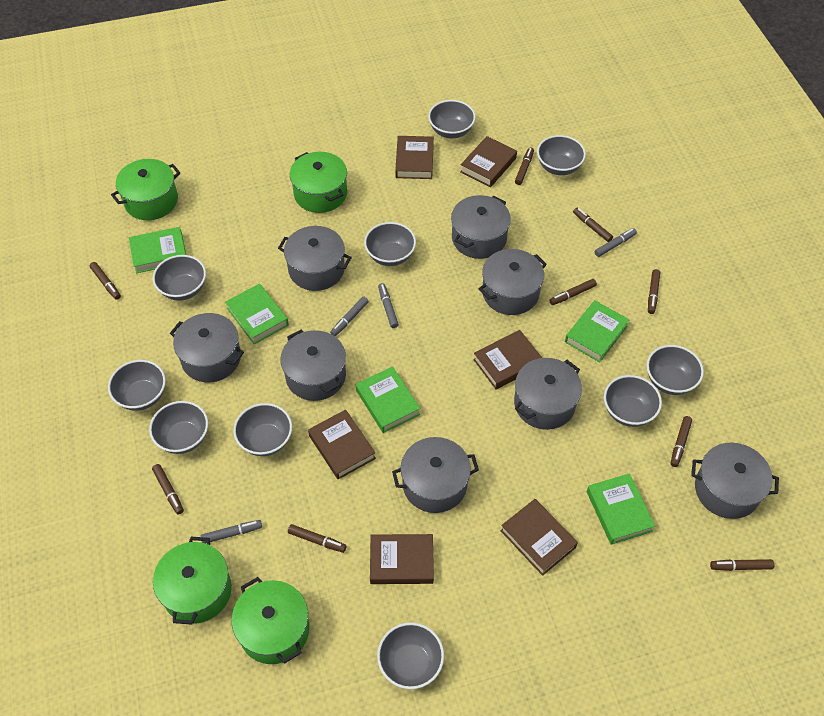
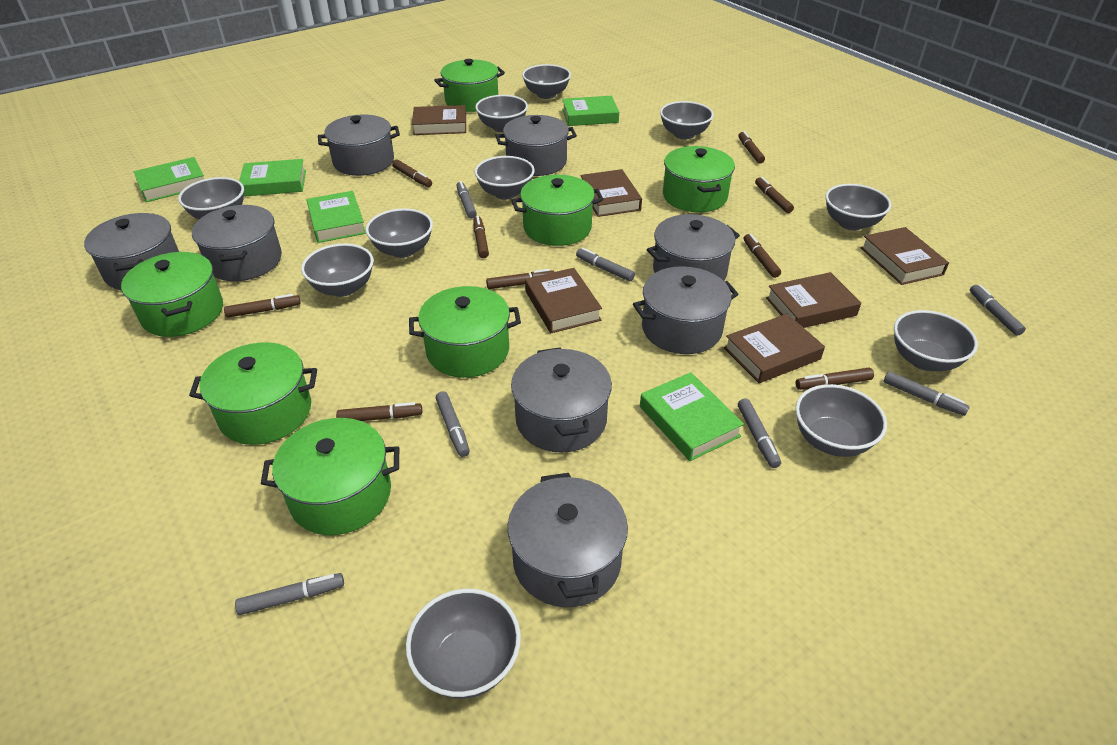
green pot: [111,159,180,220] [153,537,232,625] [232,577,309,664] [290,152,347,213] = 4 -> [121,252,223,337] [189,342,317,445] [261,418,399,535] [409,286,521,378] [434,59,505,112] [512,175,604,246] [663,146,735,212] = 7
grey bowl: [108,360,166,411] [149,401,208,454] [153,255,206,301] [233,403,292,456] [364,222,416,266] [377,622,444,689] [428,100,476,139] [537,135,586,175] [604,375,662,427] [647,345,704,395] = 10 -> [178,177,244,219] [301,243,374,297] [366,208,433,258] [406,589,521,699] [475,95,528,132] [475,156,535,200] [522,64,571,99] [660,101,714,139] [795,384,887,457] [825,184,891,230] [894,310,978,371] = 11
grey marker: [200,520,262,544] [330,297,369,336] [378,283,399,328] [595,228,637,257] = 4 -> [235,573,344,615] [436,391,470,457] [456,181,477,218] [576,248,635,281] [738,399,781,468] [883,371,970,416] [970,285,1026,336] = 7

